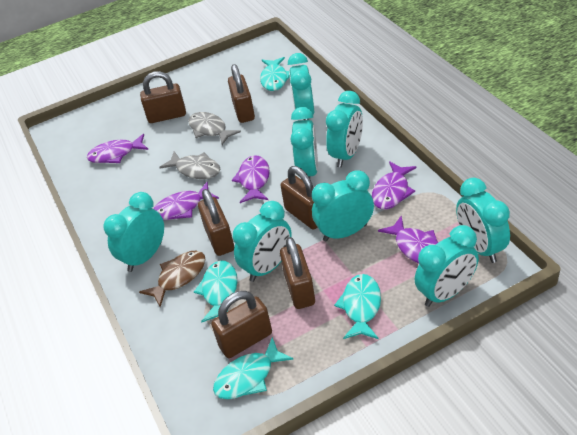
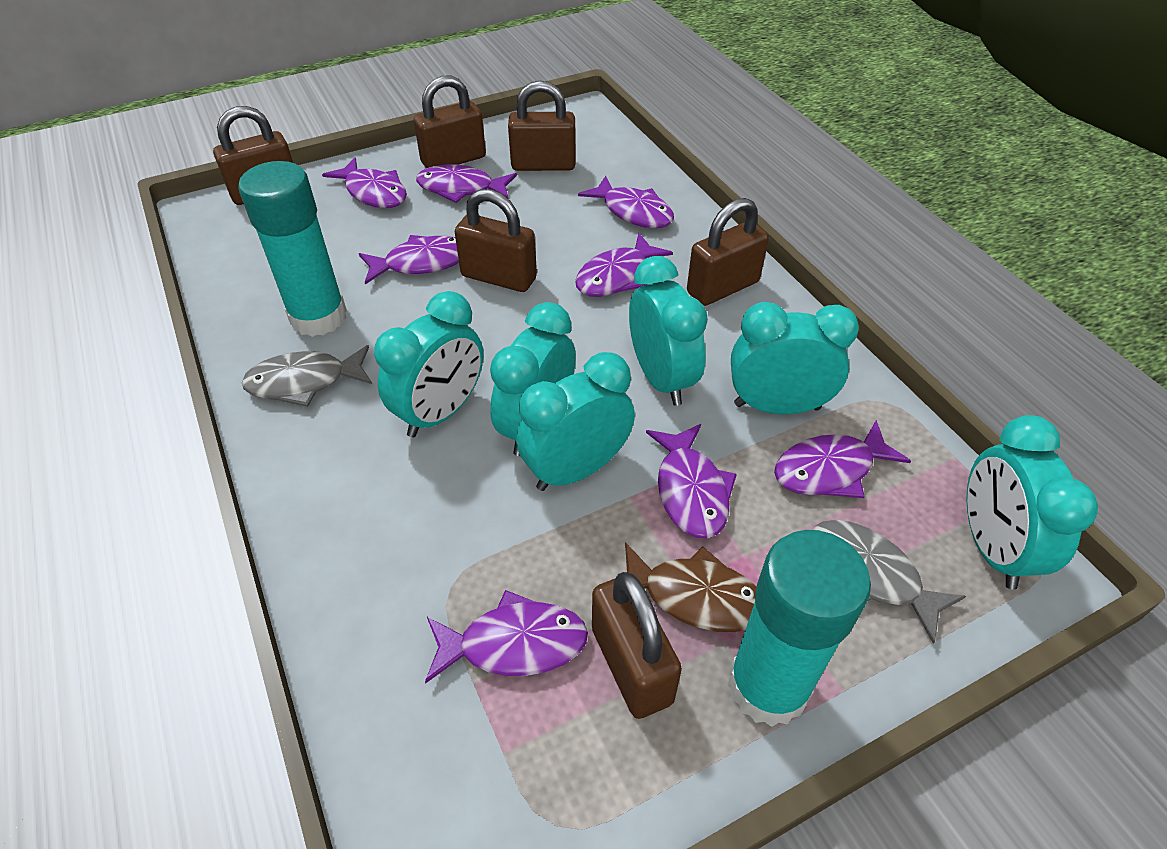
purple fish: [87,134,148,163] [153,182,219,220] [232,156,270,203] [372,161,417,210] [378,216,438,264] = 5 -> [322,158,407,208] [359,235,459,285] [416,164,517,203] [425,590,588,683] [575,233,673,297] [578,175,674,228] [646,424,737,539] [774,420,911,498] = 8
turquoise clock: [104,192,164,272] [233,201,292,282] [288,53,314,120] [291,107,318,178] [312,170,374,242] [326,91,363,167] [415,225,479,307] [456,178,510,263] = 8 -> [374,291,483,437] [490,302,576,456] [516,352,635,491] [629,256,708,406] [731,302,859,414] [966,415,1098,589] = 6
turquoise fish: [194,260,237,323] [213,337,294,399] [260,57,290,91] [334,274,381,339] = 4 -> none = 0
turquoise glue stick: none = 0 -> [238,161,347,337] [728,530,871,727] = 2

